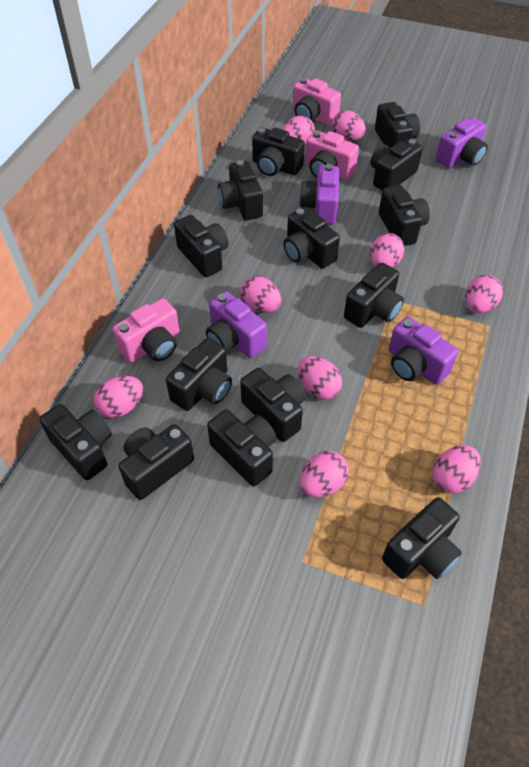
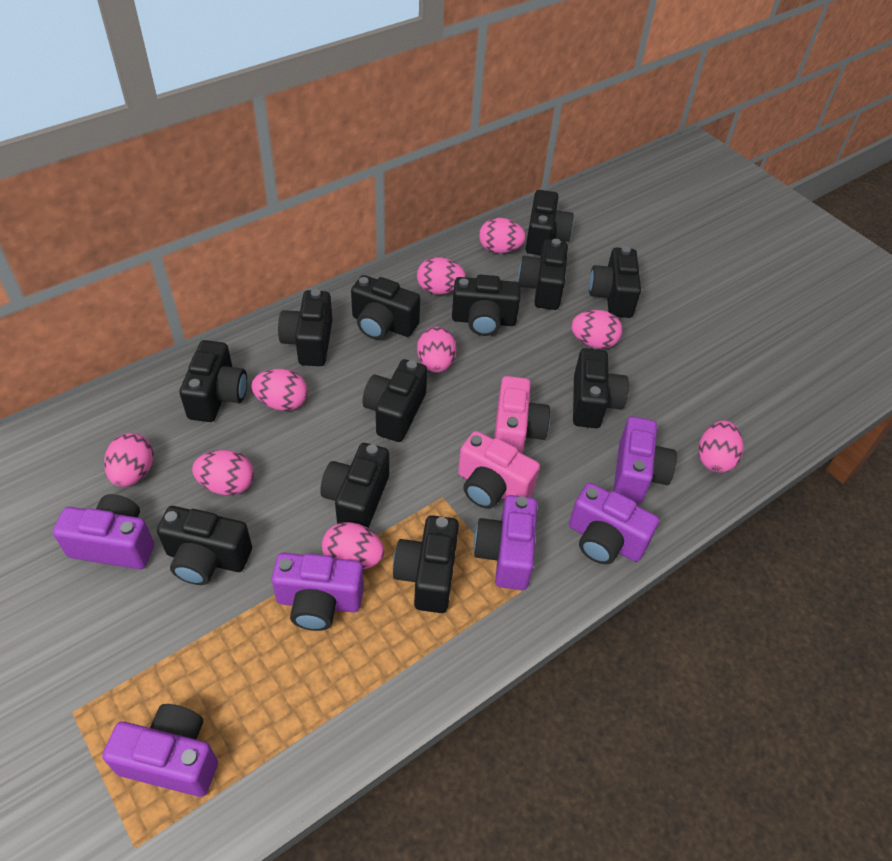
black camera: [40,404,112,480] [118,424,194,500] [166,338,232,411] [174,215,229,277] [207,409,276,487] [218,160,263,220] [240,368,306,442] [252,128,305,176] [283,208,340,269] [344,263,404,328] [371,139,422,190] [375,102,420,147] [379,185,430,246] [382,497,462,579] = 14 -> [157,506,252,585] [180,340,247,422] [278,289,332,366] [320,443,389,528] [351,275,420,339] [363,359,427,442] [393,515,459,613] [452,275,521,336] [518,239,568,310] [526,190,574,255] [573,348,629,428] [589,246,641,318] = 12
pink camera: [112,298,180,363] [293,78,341,125] [305,131,359,180] = 3 -> [458,431,540,509] [494,376,550,454] = 2
purple camera: [206,291,267,358] [299,164,339,225] [389,317,458,385] [436,117,488,169] = 4 -> [53,494,154,569] [102,704,218,797] [272,552,364,631] [474,495,537,590] [569,483,659,564] [613,416,677,503] = 6

